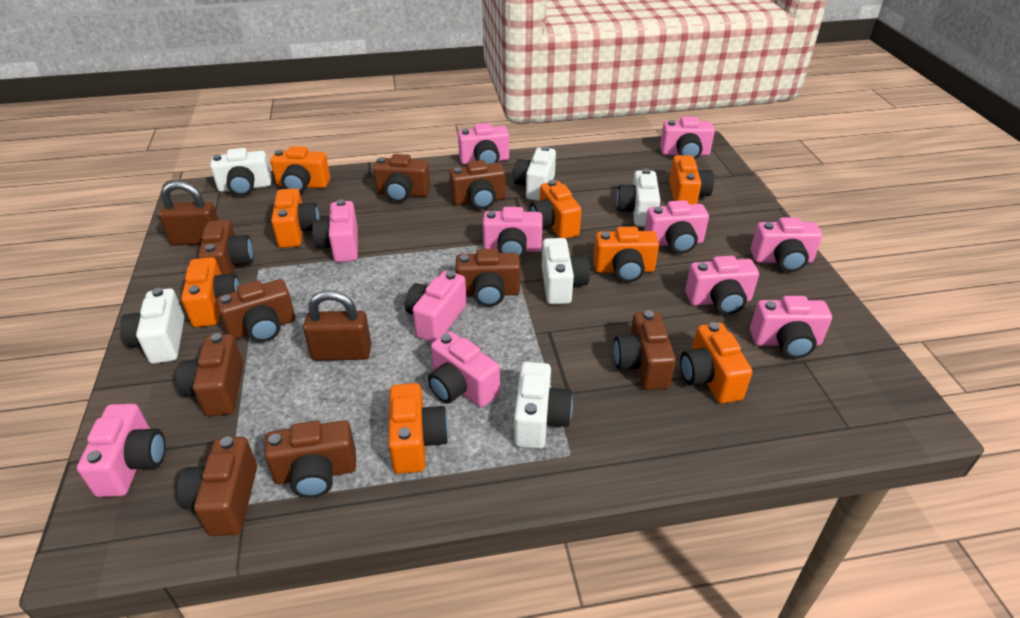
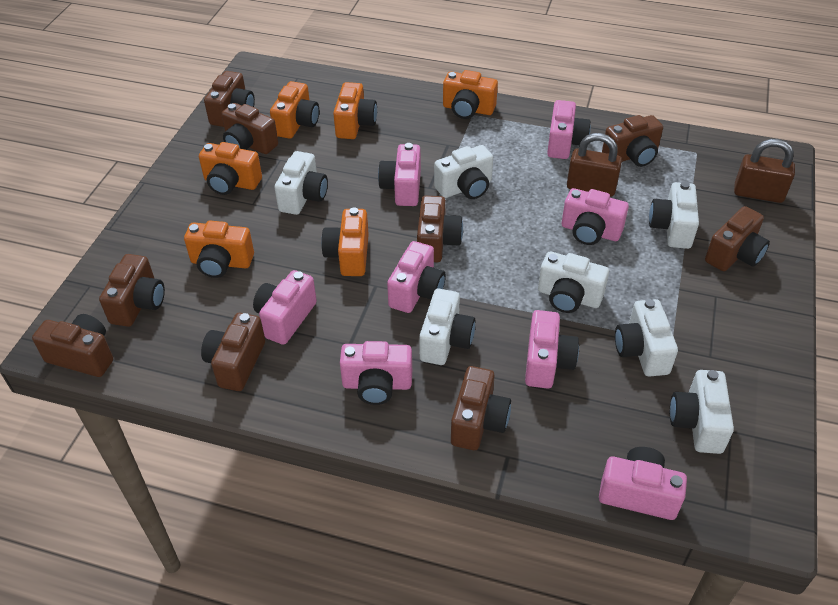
orange camera: [181,257,240,327] [271,146,330,193] [271,188,320,248] [388,383,449,474] [530,180,582,239] [593,227,659,282] [669,155,714,204] [680,322,752,403] = 8 -> [184,221,254,278] [199,142,262,195] [270,81,319,139] [321,207,369,276] [333,82,377,139] [443,70,498,119] = 6
pink camera: [77,404,166,497] [312,199,358,262] [405,271,467,342] [428,331,500,407] [458,123,509,165] [483,207,542,259] [644,200,709,254] [660,116,715,159] [685,256,759,315] [750,296,832,358] [751,217,822,272] = 11 -> [253,270,317,345] [340,341,412,405] [378,143,421,206] [387,241,446,313] [525,310,579,389] [547,100,591,159] [562,188,629,245] [599,447,687,520] = 8
white camera: [120,288,185,364] [210,148,271,196] [513,146,556,201] [514,362,573,449] [542,238,590,304] [616,169,661,227] = 6 -> [274,151,328,215] [419,289,475,365] [434,145,493,199] [538,252,609,313] [615,299,678,377] [649,181,699,249] [670,370,734,454] = 7

